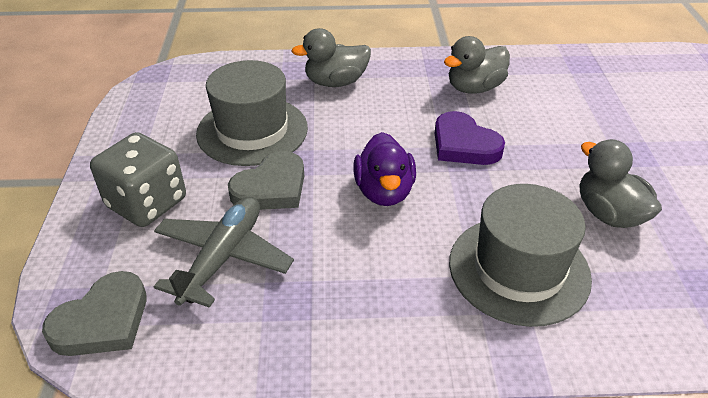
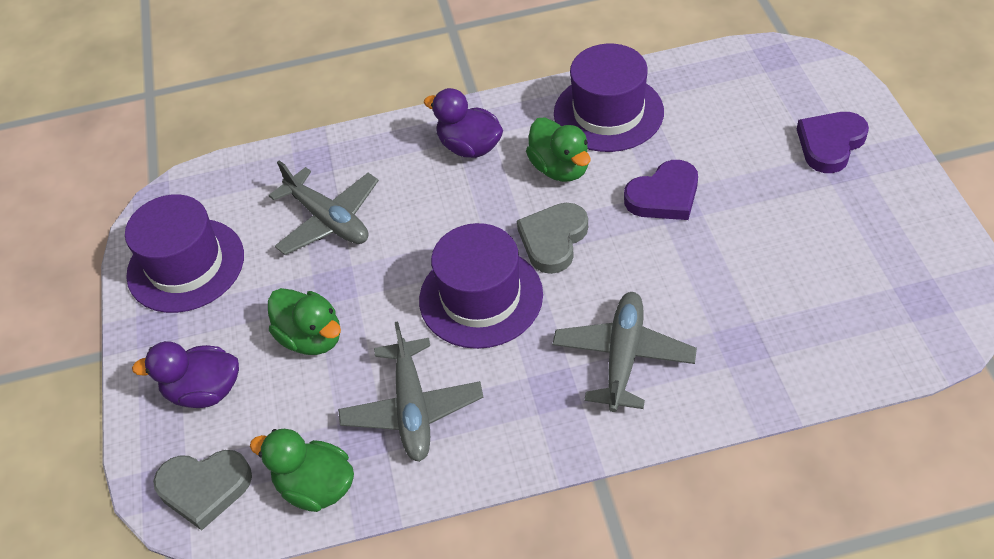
green duck: none = 0 -> [250,429,354,512] [268,288,341,355] [526,117,591,182] = 3
grey dice: [90,132,186,227] = 1 -> none = 0
grey duck: [291,28,371,87] [444,36,510,94] [580,139,662,228] = 3 -> none = 0
grey hat: [196,60,308,166] [449,184,592,327] = 2 -> none = 0
grey plane: [154,197,294,308] = 1 -> [269,160,379,255] [338,321,484,462] [552,292,697,412] = 3
purple duck: [353,132,416,206] = 1 -> [132,341,239,408] [424,88,503,158] = 2
purple hat: none = 0 -> [125,194,244,313] [419,223,543,349] [554,44,664,152] = 3
purple heart: [435,111,505,165] = 1 -> [624,160,698,220] [797,112,869,173] = 2

